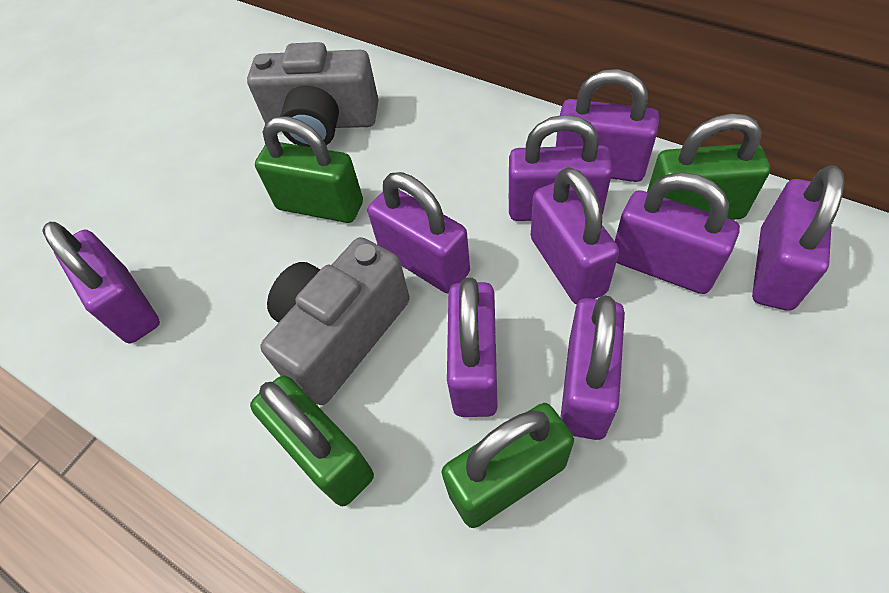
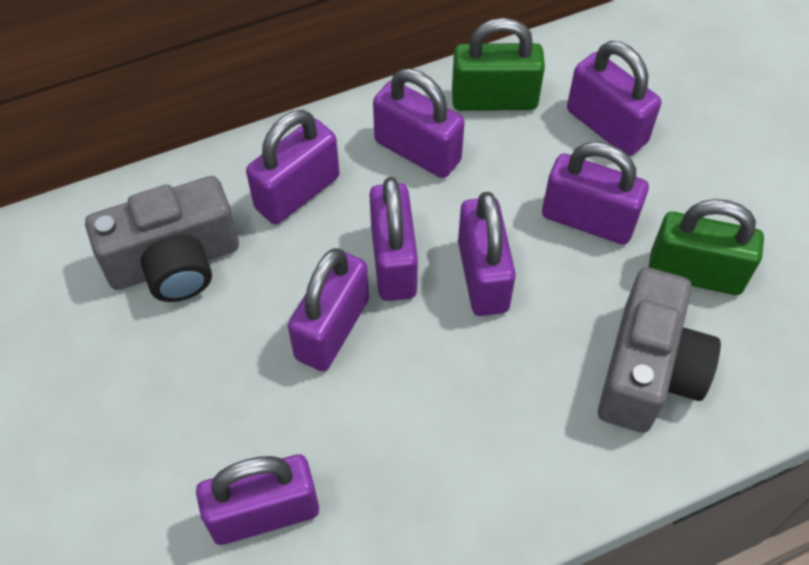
green padlock: [250,375,374,506] [255,116,363,223] [441,403,574,528] [647,113,770,220] = 4 -> [452,18,545,111] [648,199,764,295] = 2
purple padlock: [42,222,160,343] [368,172,470,294] [447,277,498,417] [509,115,612,221] [531,167,619,304] [556,69,659,182] [560,295,625,440] [615,172,740,294] [752,165,844,311] = 9 -> [196,454,319,545] [246,110,340,224] [288,248,369,371] [369,177,418,301] [373,69,465,178] [458,192,516,316] [542,142,649,245] [567,41,661,156] = 8

